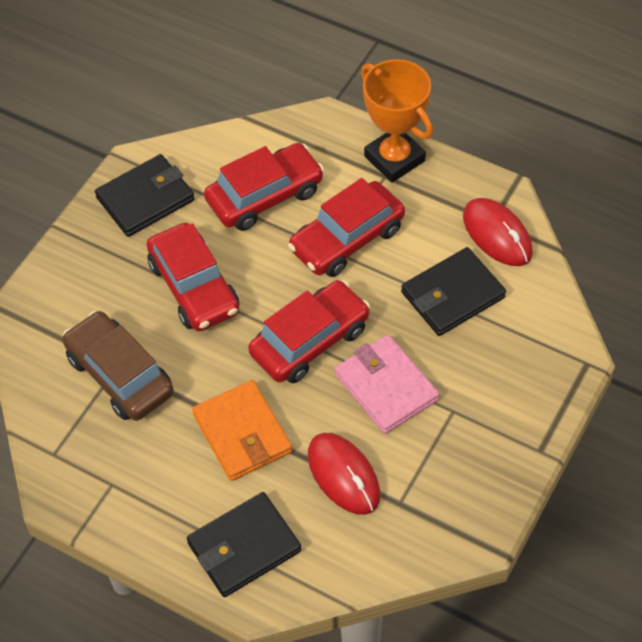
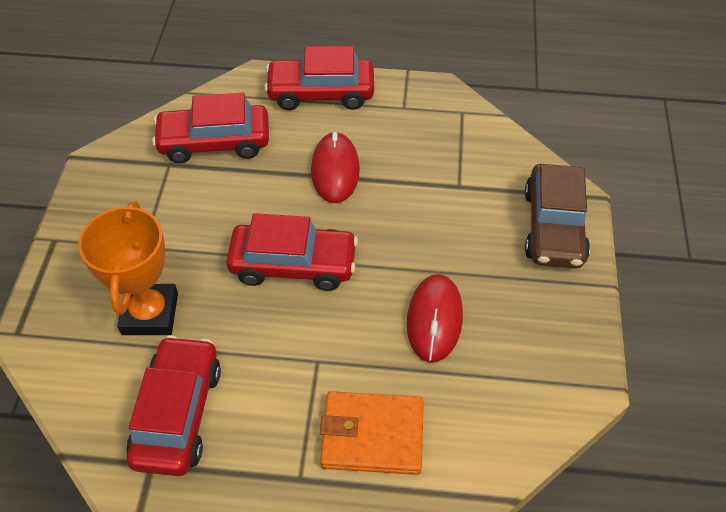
black wallet: [95,154,195,237] [187,492,302,597] [401,247,506,336] = 3 -> none = 0
pink wallet: [335,335,439,434] = 1 -> none = 0

